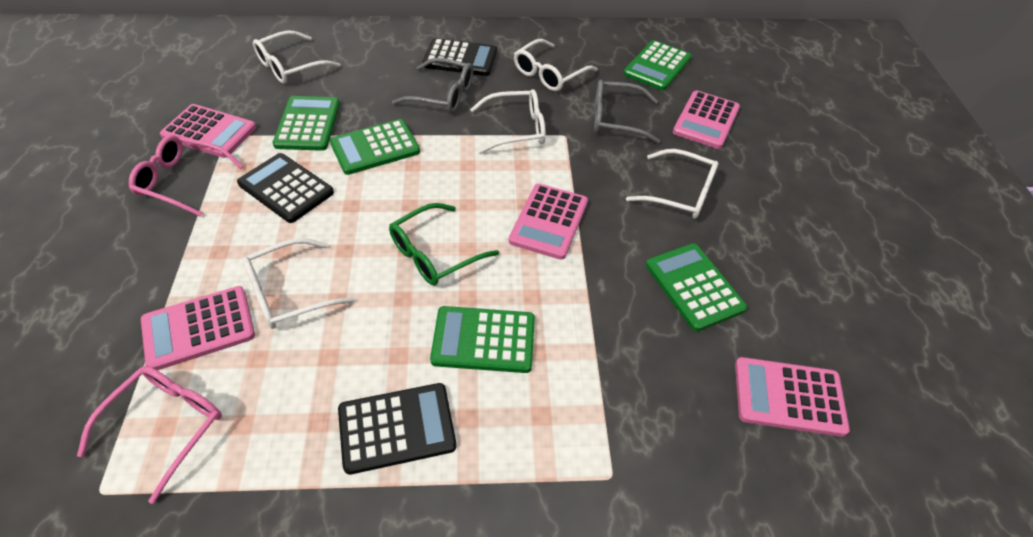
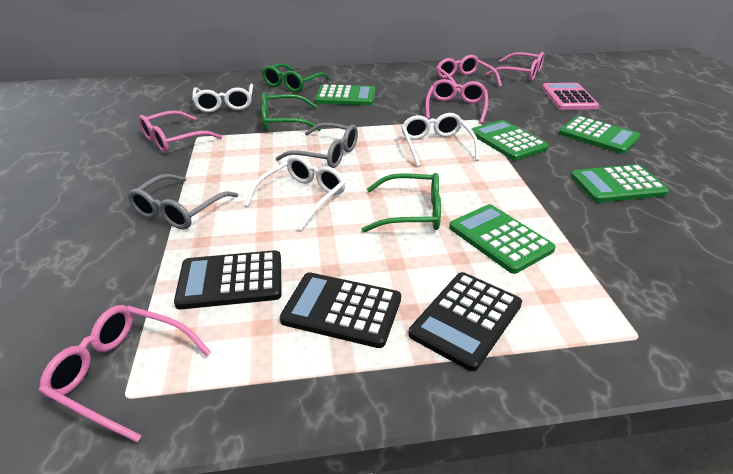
green glasses: [389,203,499,286] = 1 -> [262,63,330,92] [262,93,321,131] [361,173,441,232] = 3
pink calculator: [141,286,255,370] [160,104,256,158] [509,183,588,260] [673,90,740,149] [735,357,850,437] = 5 -> [542,83,599,110] = 1
pink glasses: [77,366,222,504] [129,135,244,217] = 2 -> [39,305,211,442] [139,110,222,153] [425,79,488,124] [436,55,502,95] [486,52,544,81] = 5
white glasses: [243,238,355,329] [253,30,340,84] [470,89,546,154] [514,39,598,91] [626,149,719,219] = 5 -> [192,84,253,112] [244,156,345,231] [401,113,479,167] = 3

